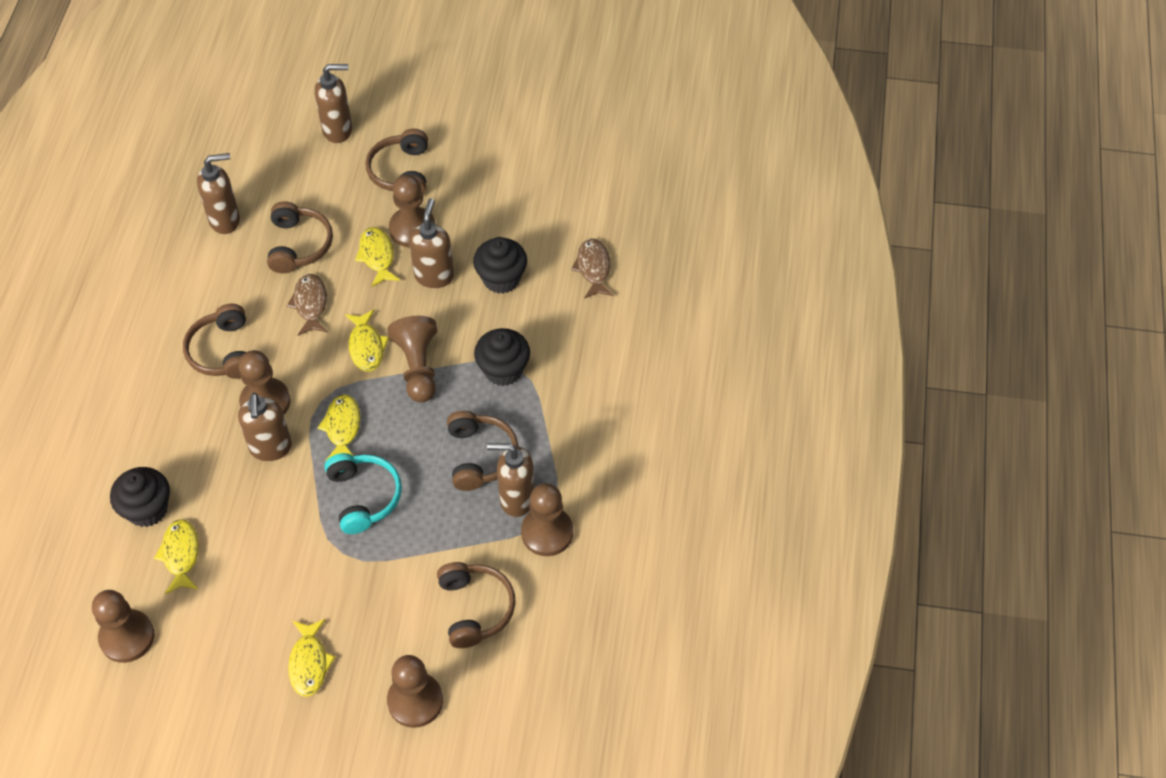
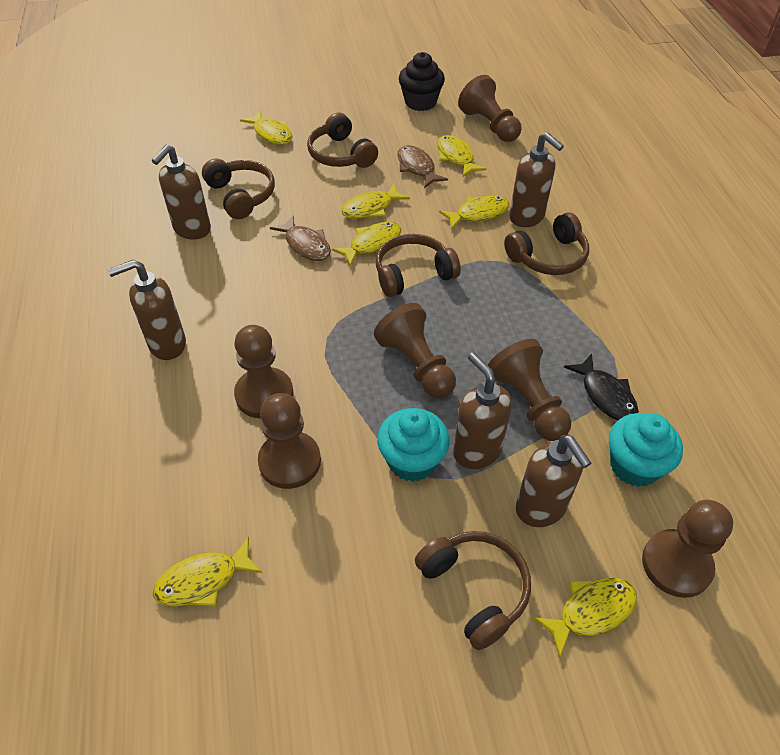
black cupcake: [110,467,170,527] [473,237,527,294] [474,328,530,386] = 3 -> [399,52,445,111] = 1
black fish: none = 0 -> [564,354,639,421] = 1
turquoise cupcake: none = 0 -> [377,408,450,482] [609,413,683,487] = 2
turquoise headphones: [324,453,402,534] = 1 -> none = 0
yellow fish: [154,519,199,594] [288,619,336,697] [317,394,360,462] [345,309,389,372] [355,227,400,287] = 5 -> [153,537,262,607] [240,110,292,145] [332,222,401,267] [341,184,410,219] [437,135,487,177] [439,196,510,230] [533,578,637,658] = 7

